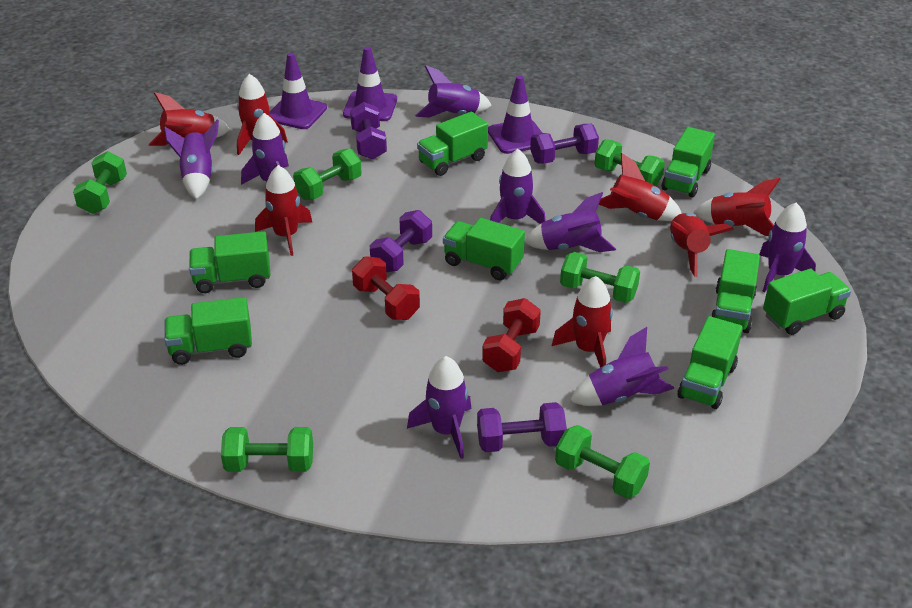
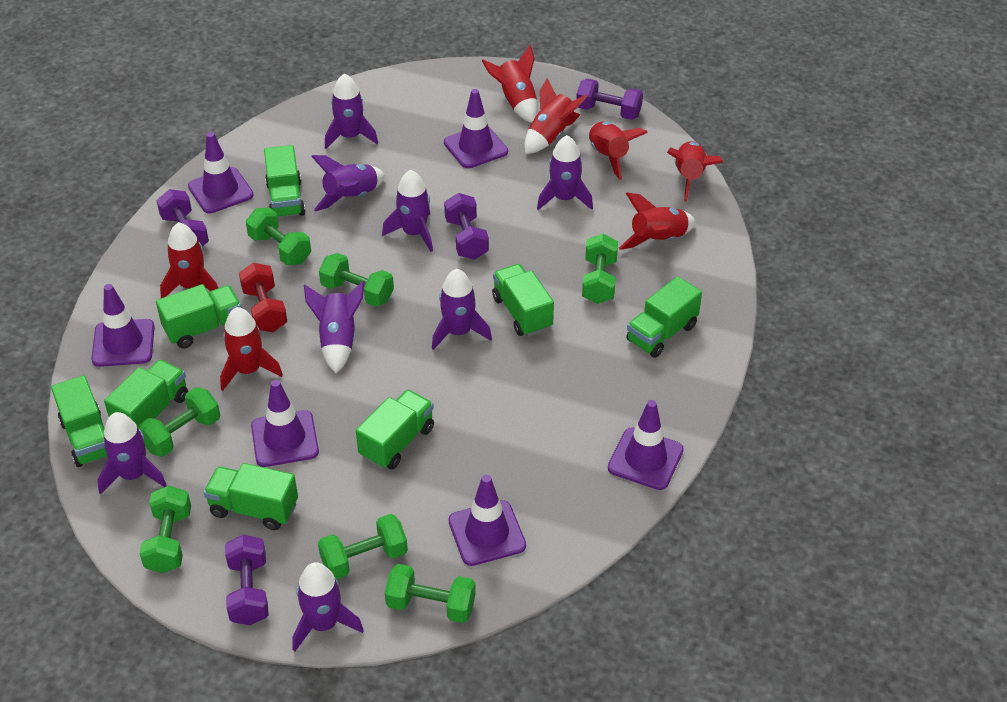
green dumbbell: [73,151,127,214] [221,427,313,472] [293,148,362,200] [555,425,650,499] [560,252,640,303] [595,139,665,186] = 6 -> [138,387,220,457] [139,486,191,573] [246,208,311,265] [318,514,408,579] [319,253,394,307] [385,564,476,623] [582,234,618,304] = 7
purple traffic cone: [270,53,327,129] [343,47,397,121] [488,75,542,154] = 3 -> [91,284,155,367] [188,132,254,213] [251,380,319,467] [444,89,508,168] [448,475,526,566] [608,400,684,490] = 6
red dumbbell: [352,256,420,320] [482,298,541,372] = 2 -> [239,263,287,332] = 1

